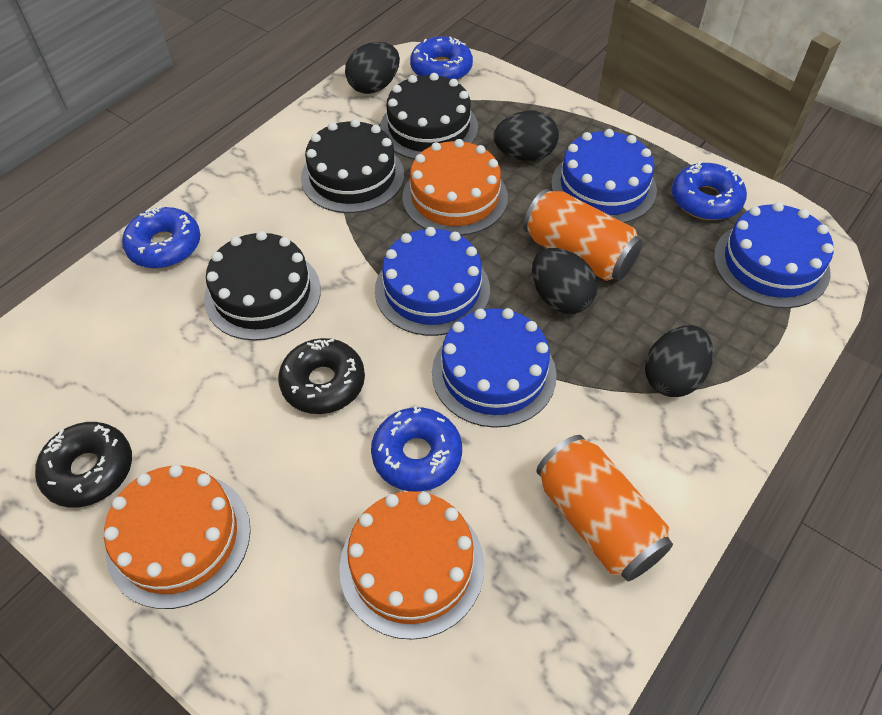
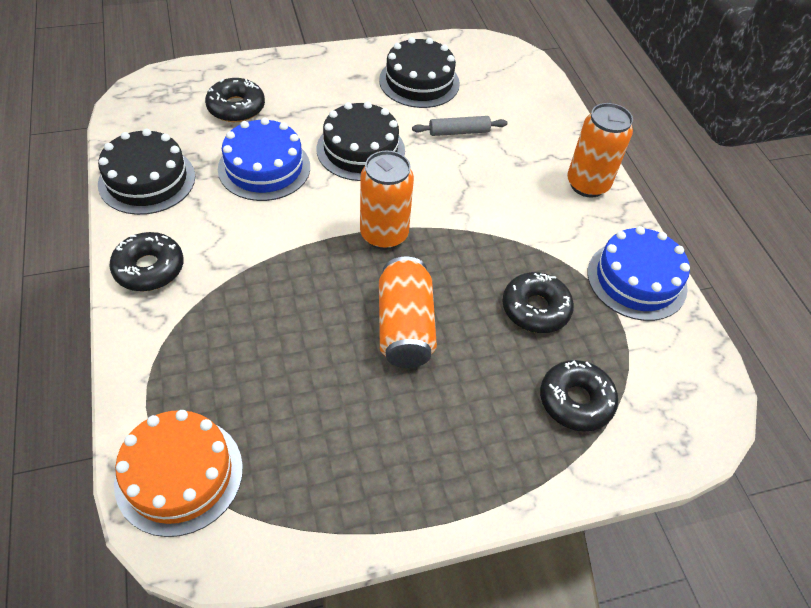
black donut: [35,422,132,508] [278,338,365,414] = 2 -> [109,232,184,291] [205,78,265,122] [502,272,574,333] [540,360,618,432] = 4
black egg: [345,42,400,94] [494,111,559,161] [532,248,597,314] [645,325,713,397] = 4 -> none = 0
blue cake: [375,227,490,336] [432,308,556,428] [551,129,657,223] [714,202,834,308] = 4 -> [218,118,310,201] [588,226,690,321] = 2
blue donut: [122,205,200,269] [371,406,462,492] [410,36,473,80] [672,161,747,220] = 4 -> none = 0
grey rolling pin: none = 0 -> [412,116,507,136] = 1
orange cake: [104,465,251,609] [339,491,484,640] [402,139,508,236] = 3 -> [114,410,243,537] = 1
orange can: [523,189,643,281] [536,435,673,581] = 2 -> [360,150,414,250] [379,257,437,368] [567,103,633,198] = 3

